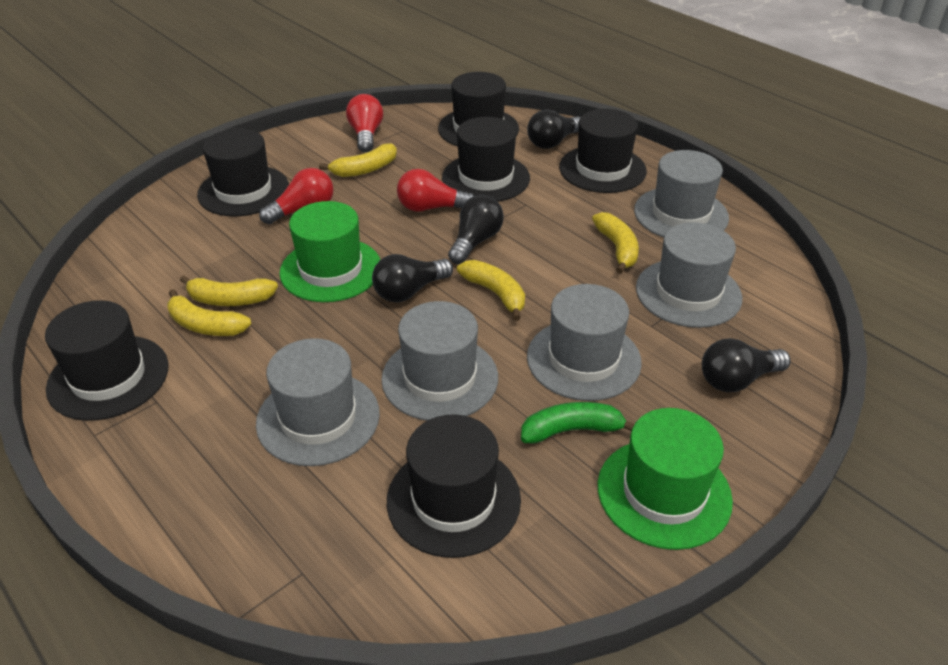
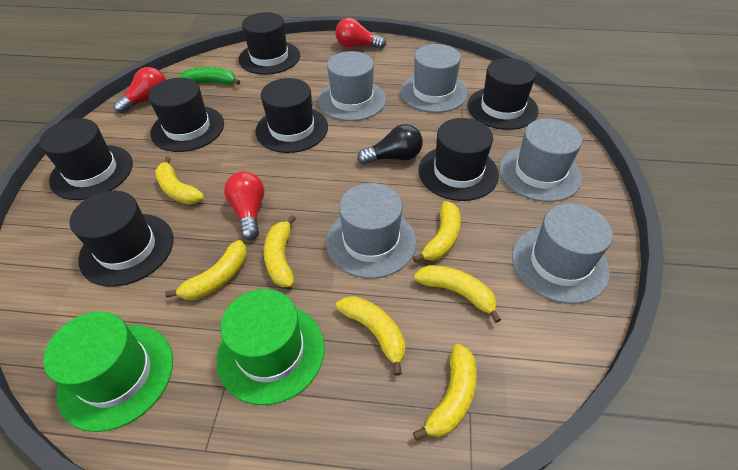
black hat: [45,300,169,421] [197,129,289,216] [387,415,521,558] [438,72,519,146] [442,117,530,202] [559,109,647,193] = 6 -> [39,118,133,200] [70,191,174,287] [148,78,224,152] [239,12,300,75] [255,78,328,153] [418,118,499,201] [467,58,538,130] = 7
black light bulb: [372,254,453,302] [448,195,504,264] [527,110,580,149] [702,338,790,392] = 4 -> [357,124,423,164] = 1
yellow banana: [167,289,251,336] [180,275,278,306] [319,143,397,177] [457,260,525,321] [592,212,639,274] = 5 -> [155,157,204,204] [165,240,247,300] [264,215,296,287] [336,296,405,376] [413,201,461,263] [413,344,477,441] [414,265,501,323] = 7

